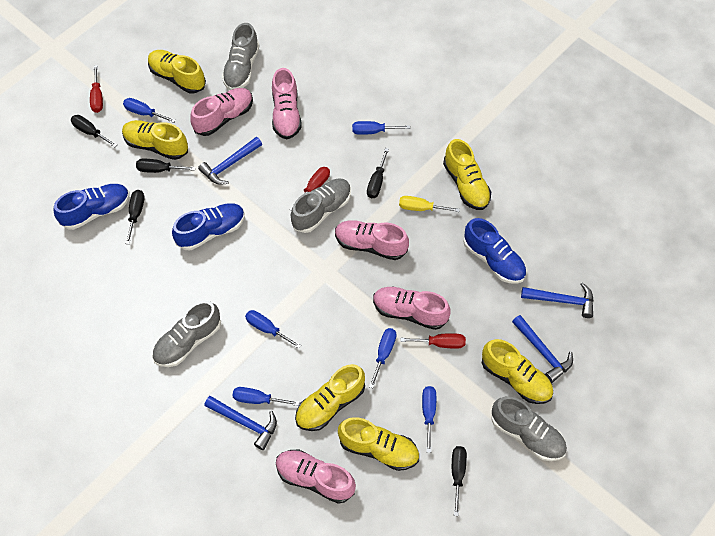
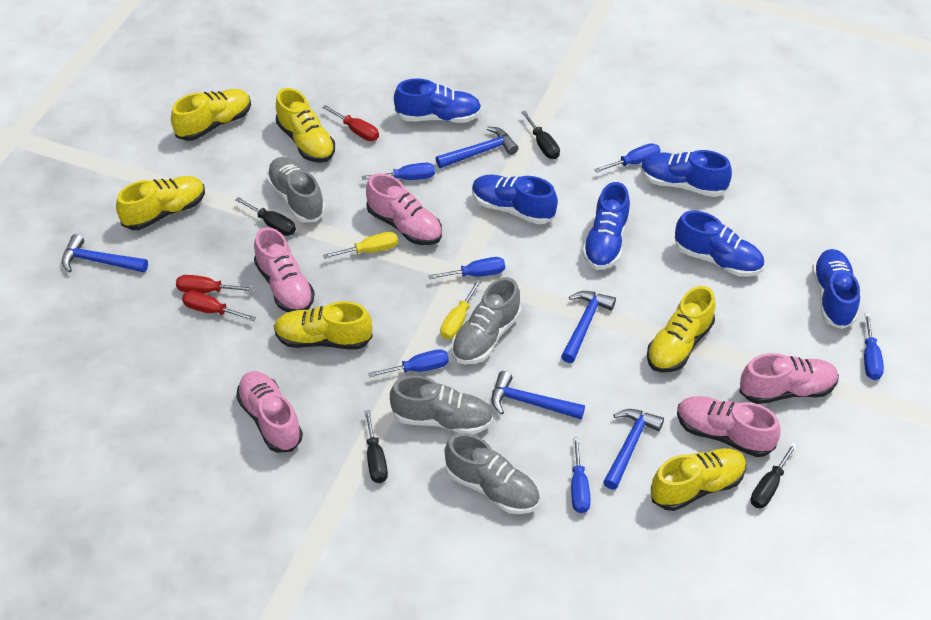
black screwdriver: [71,115,117,147] [125,190,145,244] [136,159,196,173] [367,148,389,198] [452,446,467,516] = 5 -> [235,197,296,236] [364,410,388,483] [521,111,560,159] [751,443,798,508] = 4
blue hammer: [198,137,262,185] [204,396,277,450] [512,315,573,383] [521,282,594,318] = 4 -> [62,234,148,273] [436,127,518,168] [491,371,585,419] [561,291,616,363] [603,409,664,490] = 5
blue shoe: [54,184,130,230] [172,203,245,250] [463,218,526,284] = 3 -> [394,78,482,123] [472,175,558,224] [582,182,630,270] [641,150,732,197] [675,210,764,277] [812,249,860,329] = 6
yellow screwdriver: [399,196,460,212] = 1 -> [323,232,398,259] [440,280,481,339] = 2

